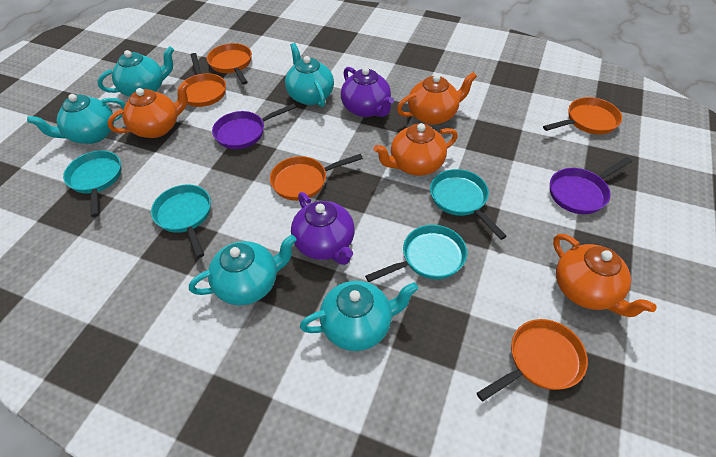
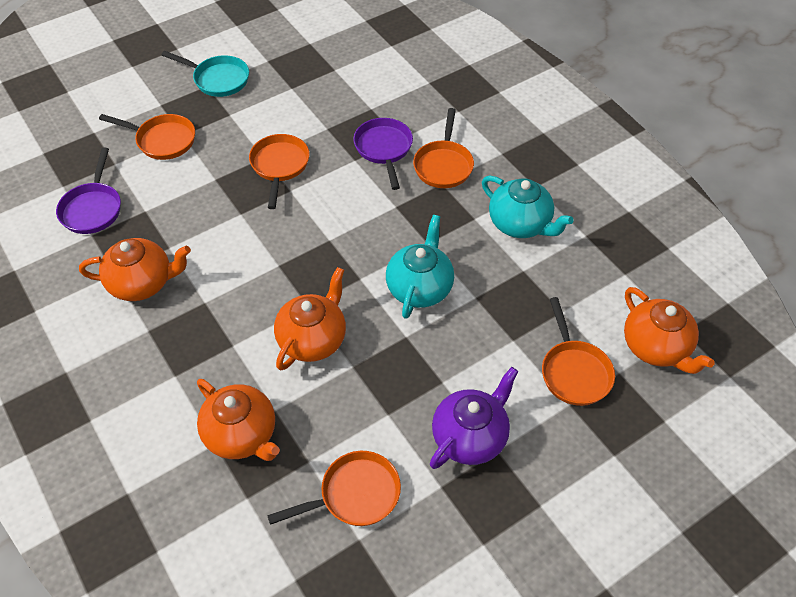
purple teapot: [291,192,355,265] [341,67,394,117] = 2 -> [430,367,518,469] = 1
turquoise pan: [63,150,121,217] [151,184,211,258] [365,225,467,282] [430,169,507,240] = 4 -> [161,51,249,97] = 1
turquoise teapot: [27,94,125,144] [97,46,174,97] [189,235,297,305] [285,43,334,107] [300,281,418,351] = 5 -> [386,215,454,319] [482,176,574,238] = 2

